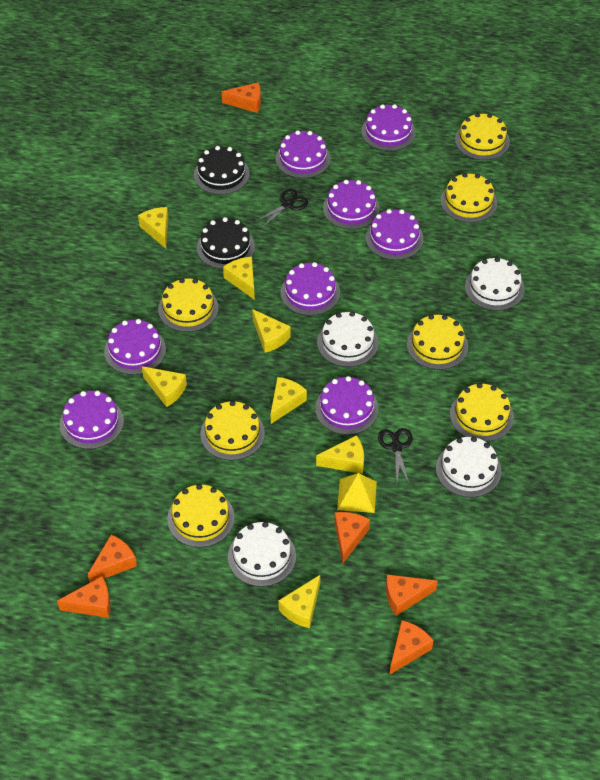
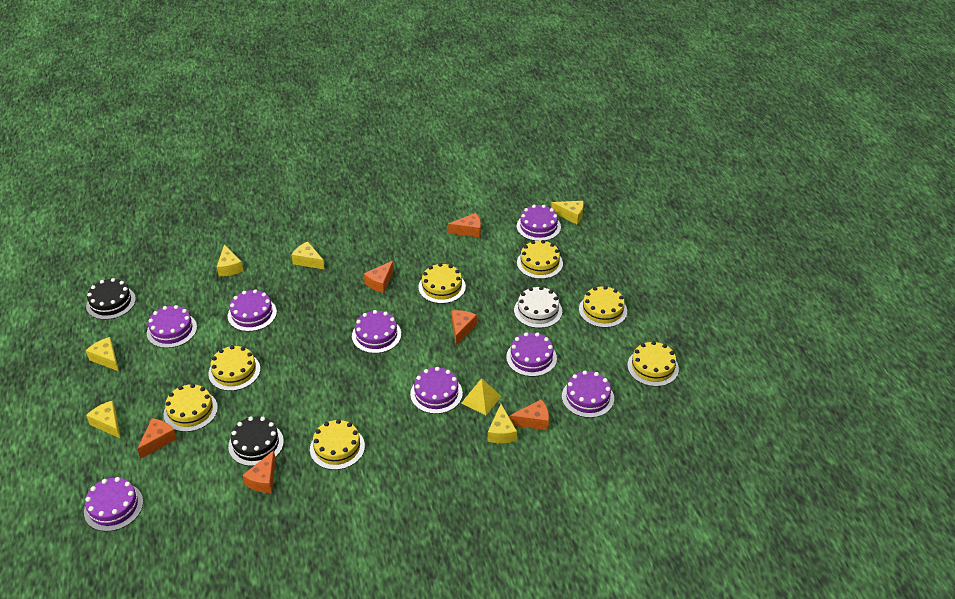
black scissors: [254,189,308,228] [378,428,413,484] = 2 -> none = 0
white cake: [228,522,296,587] [317,311,378,367] [436,437,501,497] [465,257,525,311] = 4 -> [514,286,562,328] = 1
yellow cheese: [138,207,168,248] [142,366,187,407] [223,257,255,300] [252,309,291,353] [271,377,307,424] [278,575,320,628] [316,435,364,474] = 7 -> [86,337,119,371] [86,401,120,438] [217,245,244,276] [291,241,325,270] [488,404,517,443] [551,201,584,224] = 6

